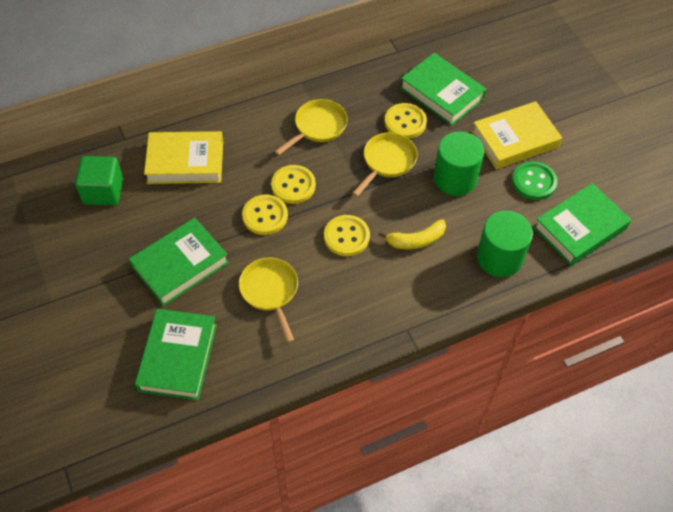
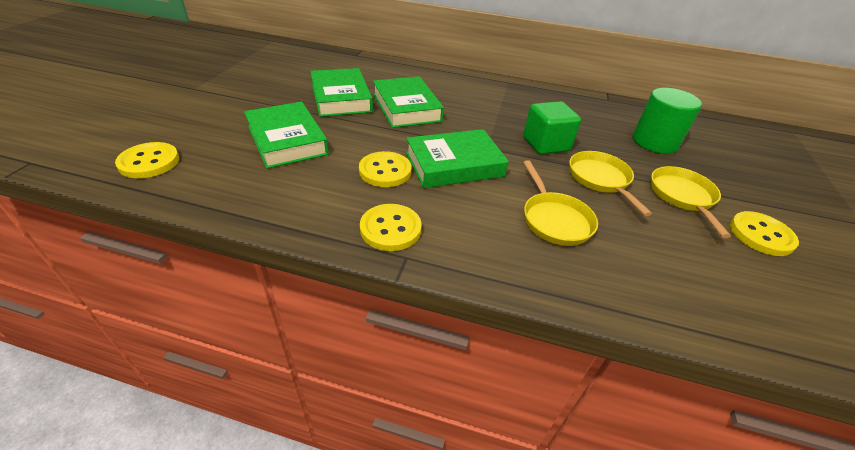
green button: [512,161,557,200] = 1 -> none = 0
green cylinder: [433,131,484,196] [477,211,533,277] = 2 -> [633,88,702,154] = 1
yellow banana: [379,219,446,249] = 1 -> none = 0
yellow book: [144,131,223,184] [472,101,562,169] = 2 -> none = 0

